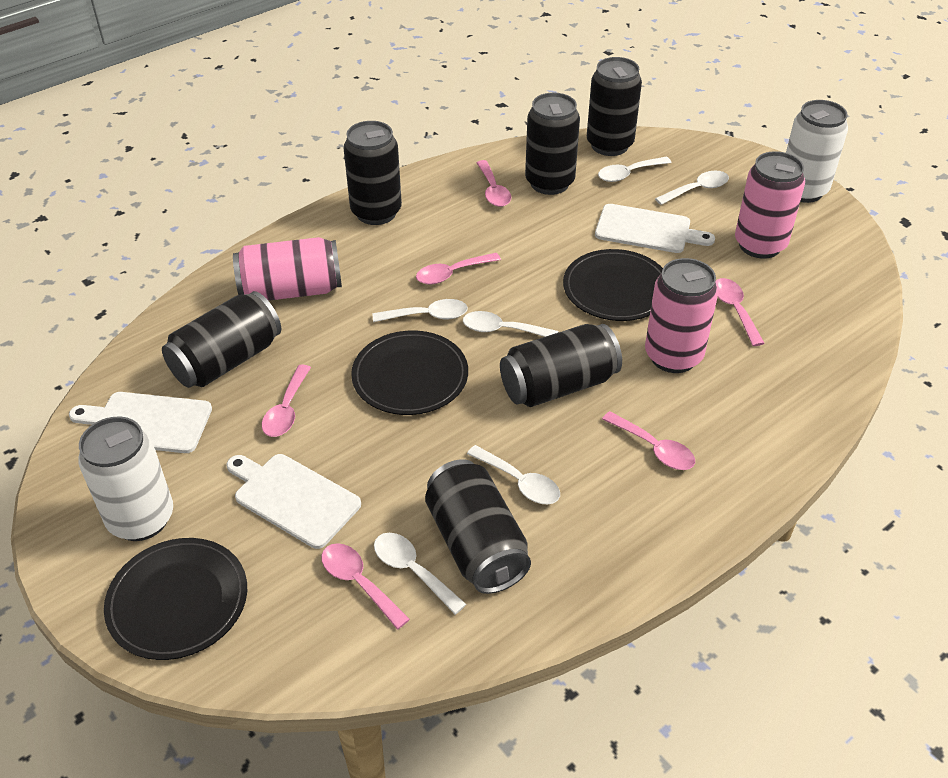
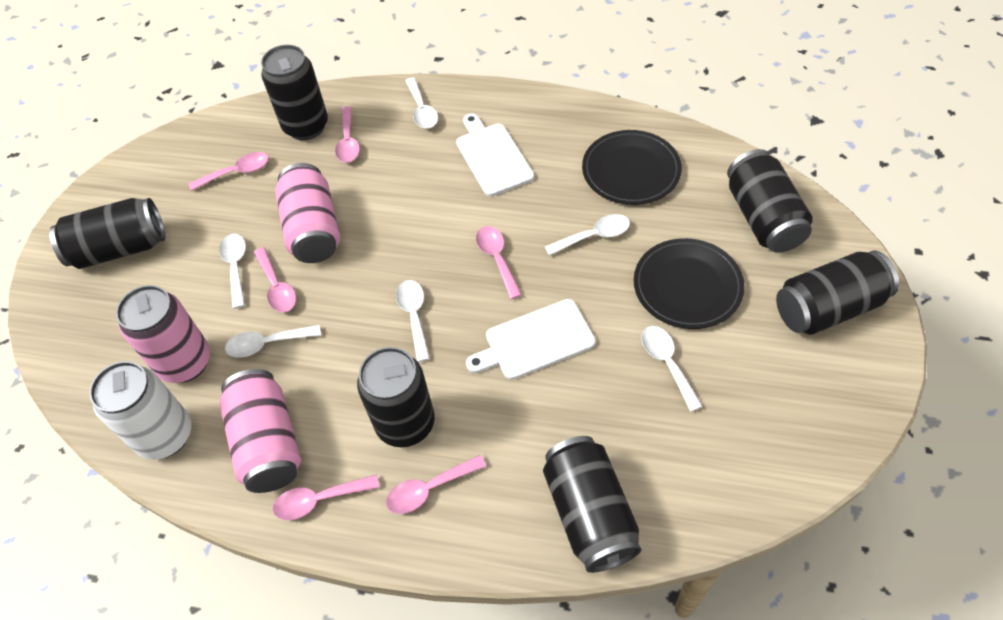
black plate: [104,538,247,660] [351,331,468,415] [563,249,663,321] = 3 -> [582,130,682,205] [634,238,745,329] = 2
white can: [78,417,173,541] [786,100,848,203] = 2 -> [89,361,191,460] = 1
white cutting board: [69,392,212,453] [226,454,361,549] [595,204,715,253] = 3 -> [456,113,534,196] [466,299,596,380] = 2

